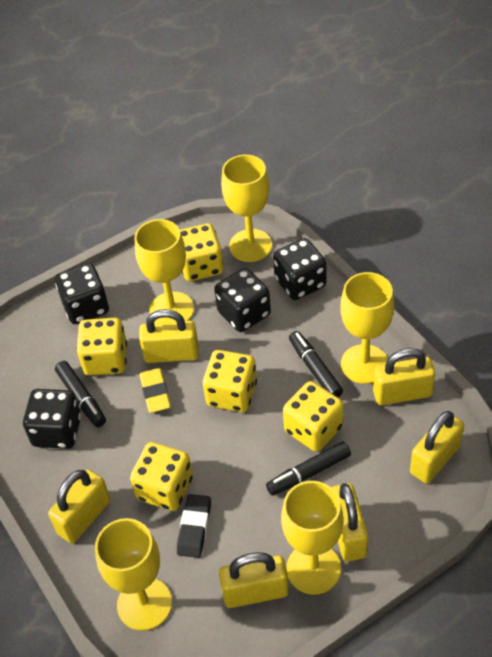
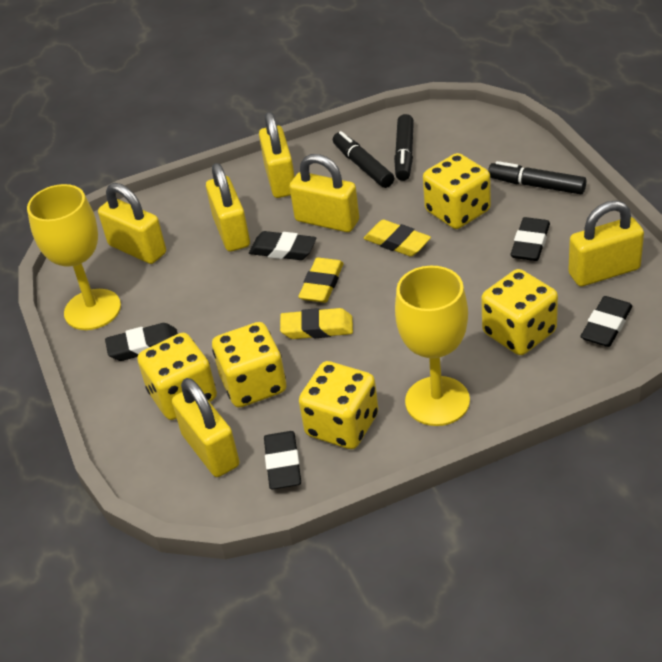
black dice: [23,389,81,449] [55,263,109,324] [214,268,271,332] [273,238,326,300] = 4 -> none = 0
black eraser: [177,494,211,558] = 1 -> [105,323,178,361] [249,231,316,260] [264,431,301,489] [510,217,550,261] [580,296,632,347] = 5
yellow eraser: [139,368,171,413] = 1 -> [280,308,353,339] [298,258,344,303] [363,220,431,256] = 3
yellow goblet: [95,518,172,631] [134,219,194,323] [221,155,272,262] [281,481,343,594] [340,272,394,384] = 5 -> [27,184,121,330] [395,266,470,426] = 2

